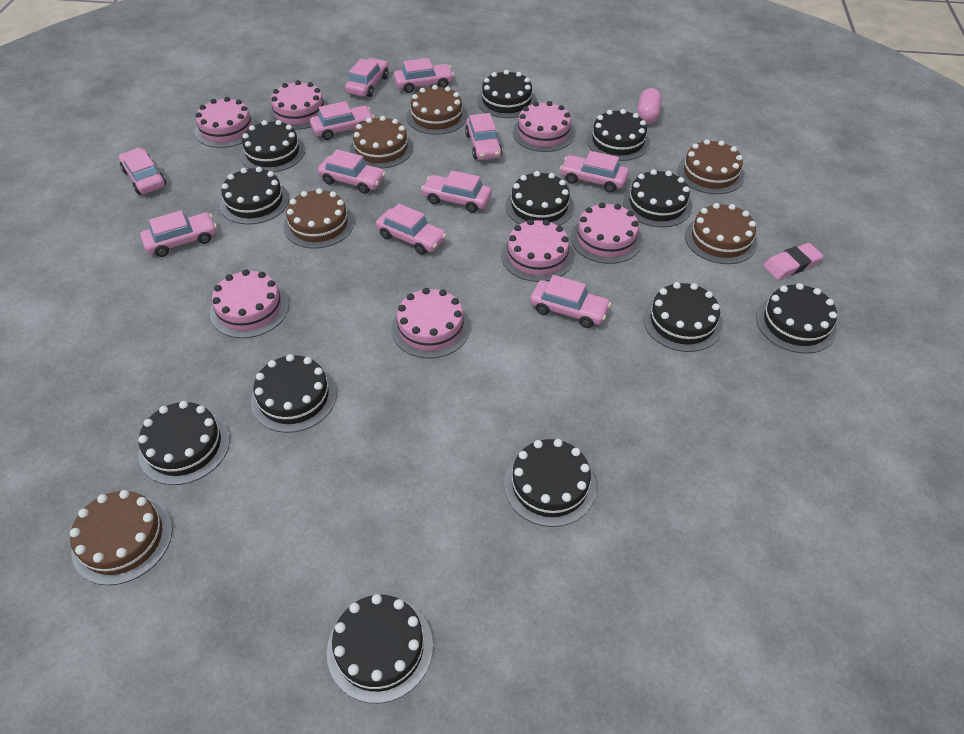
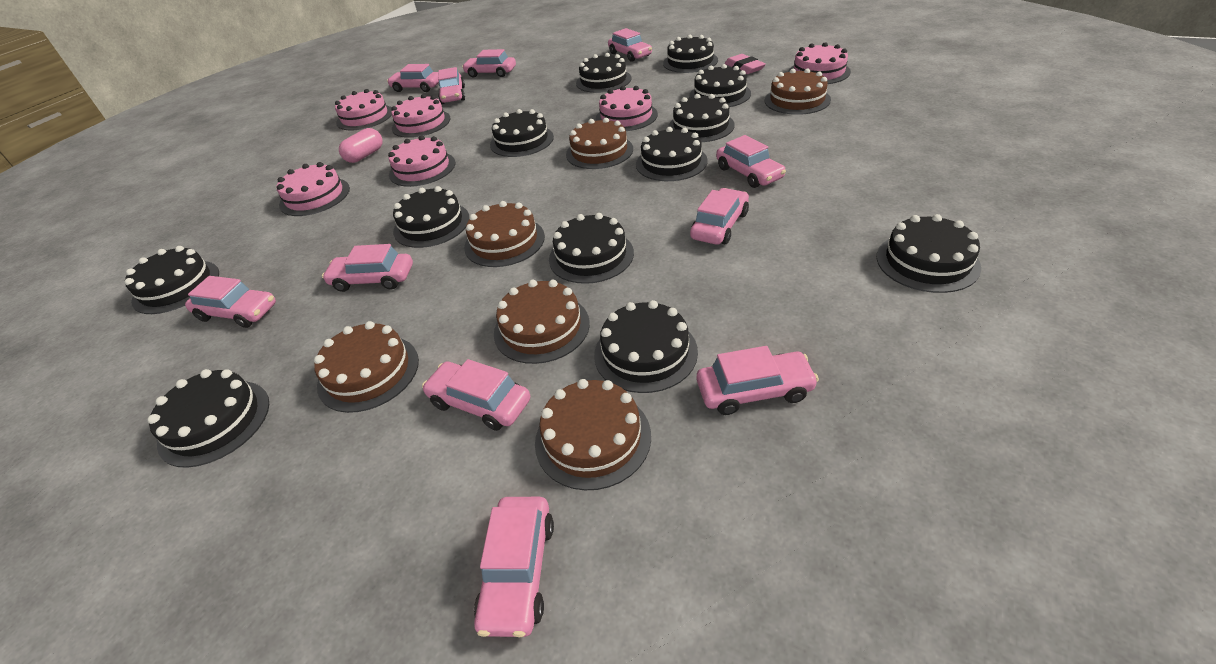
pink cake: [195,97,258,148] [210,269,289,338] [269,80,328,130] [392,288,470,358] [501,219,574,282] [513,101,575,152] [571,202,642,264] = 7 -> [276,162,350,216] [335,89,392,130] [388,135,455,187] [391,94,450,138] [596,86,658,131] [788,42,851,84] = 6

